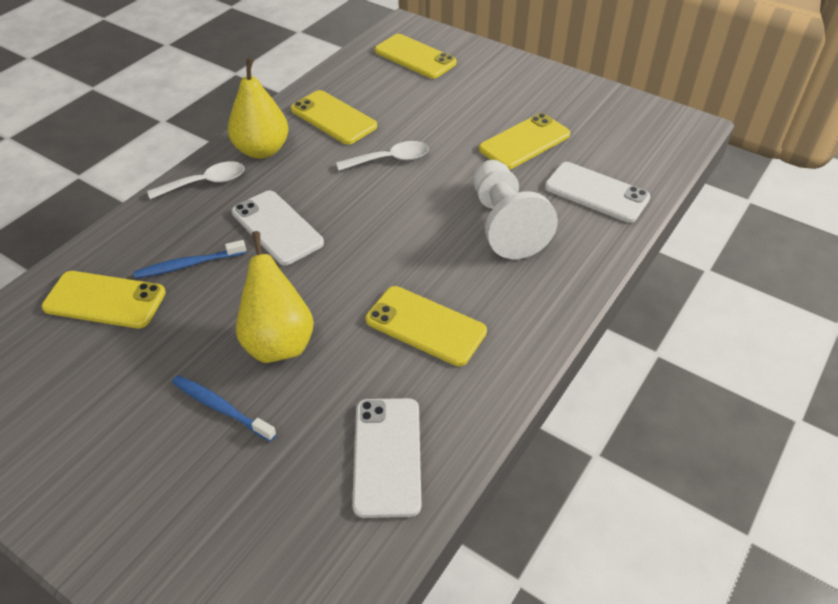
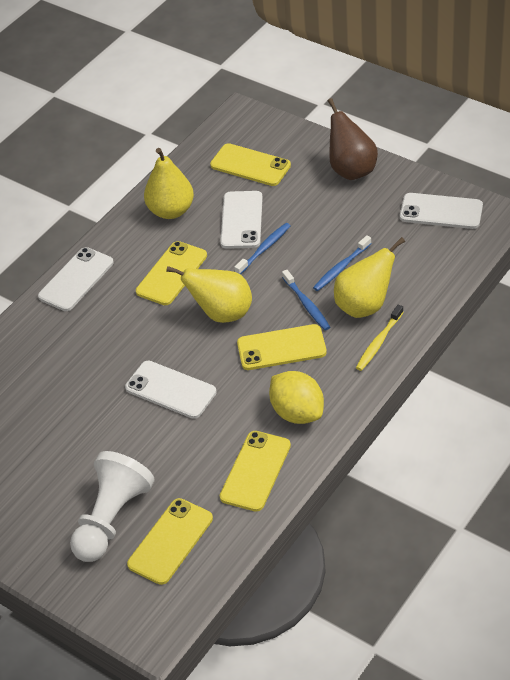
blue toothbrush: [134,240,246,279] [172,375,276,442] = 2 -> [234,223,290,274] [282,270,330,330] [313,235,372,291] = 3
brown pear: none = 0 -> [328,98,378,180] = 1
white phone: [232,190,324,265] [352,398,421,518] [545,162,650,223] = 3 -> [38,247,114,311] [125,361,217,419] [220,191,263,249] [400,193,483,229] = 4
white spoon: [147,161,244,199] [336,141,429,171] = 2 -> none = 0
yellow lemon: none = 0 -> [269,371,324,424] = 1
yellow pear: [228,58,289,159] [236,231,314,363] = 2 -> [144,148,194,219] [166,266,252,323] [334,237,405,318] = 3
yellow toothbrush: none = 0 -> [356,305,403,371] = 1

